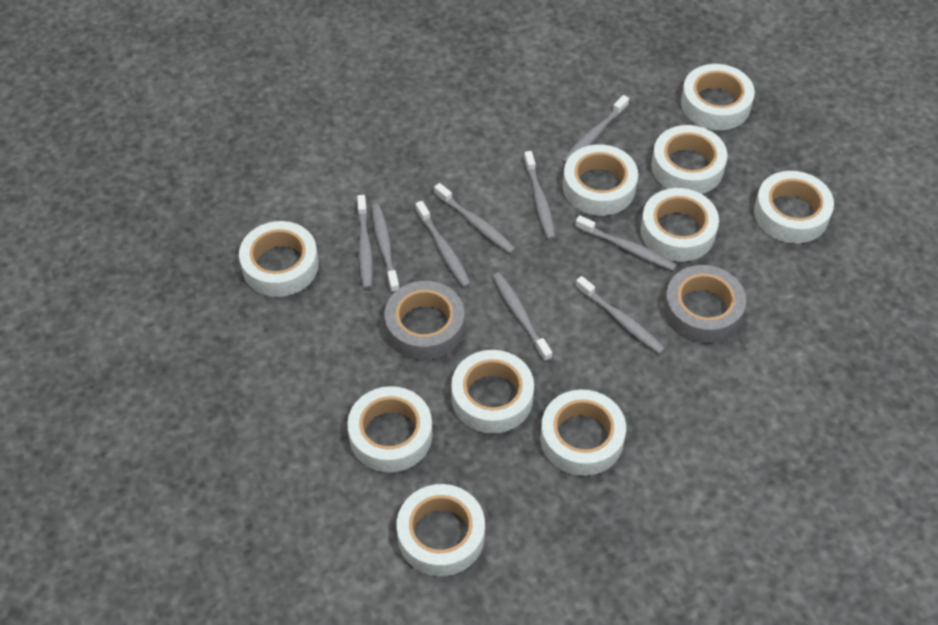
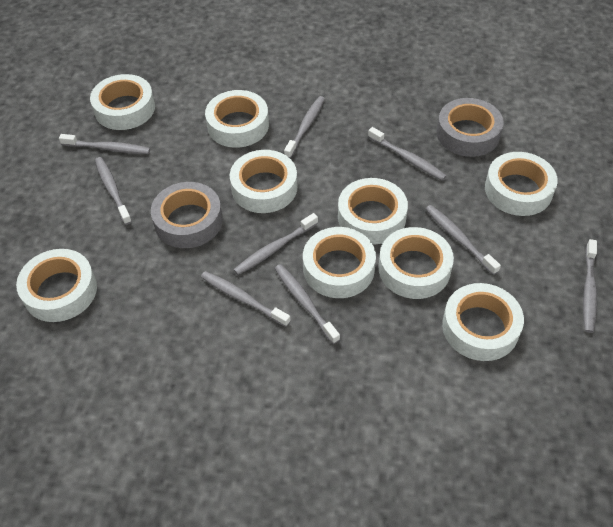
white tape: [239,221,319,297] [347,386,433,472] [397,484,485,576] [451,350,534,433] [541,390,626,476] [563,144,638,216] [640,188,719,262] [651,125,728,194] [681,64,755,130] [754,171,834,244] = 10 -> [16,249,97,322] [90,74,155,130] [205,90,269,148] [230,150,298,213] [303,227,376,298] [338,178,408,245] [379,227,454,299] [442,283,524,361] [485,152,558,216] = 9

